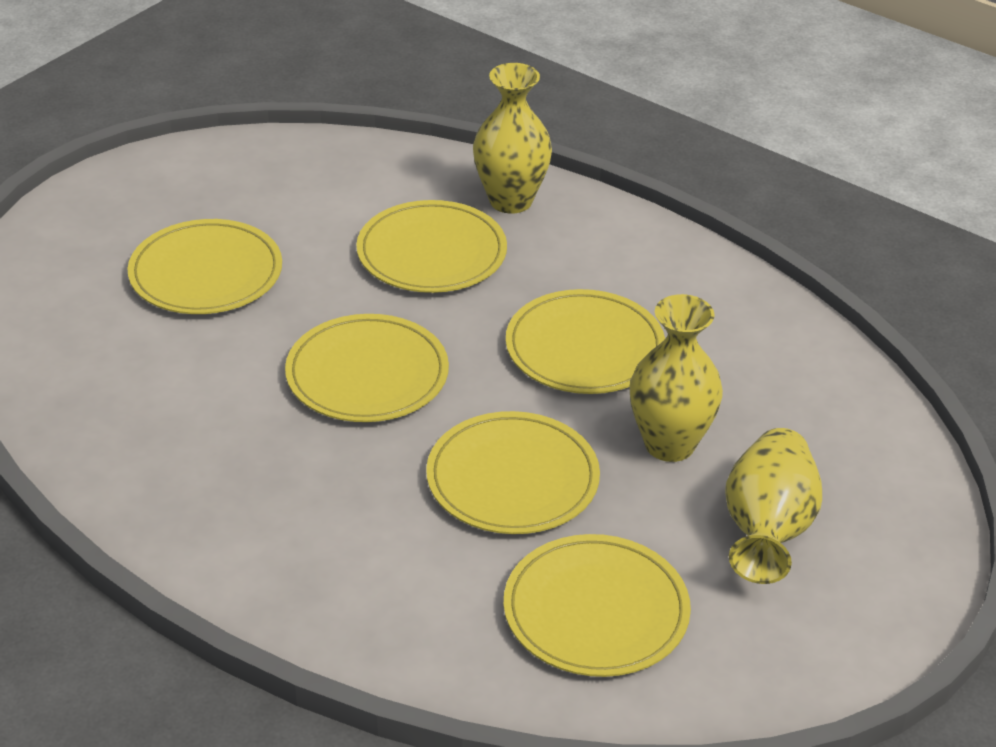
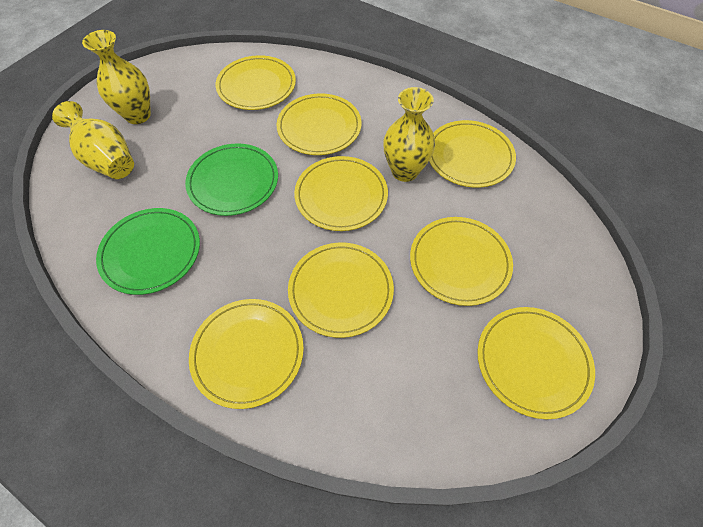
green plate: none = 0 -> [96,208,200,295] [185,143,278,216] = 2
yellow plate: [128,219,282,314] [285,314,449,422] [356,200,507,293] [426,411,600,534] [504,534,691,677] [506,289,665,394] = 6 -> [189,299,304,409] [216,55,296,110] [277,93,361,155] [288,243,394,338] [294,156,388,231] [410,217,513,306] [429,120,516,188] [477,307,595,419] = 8

